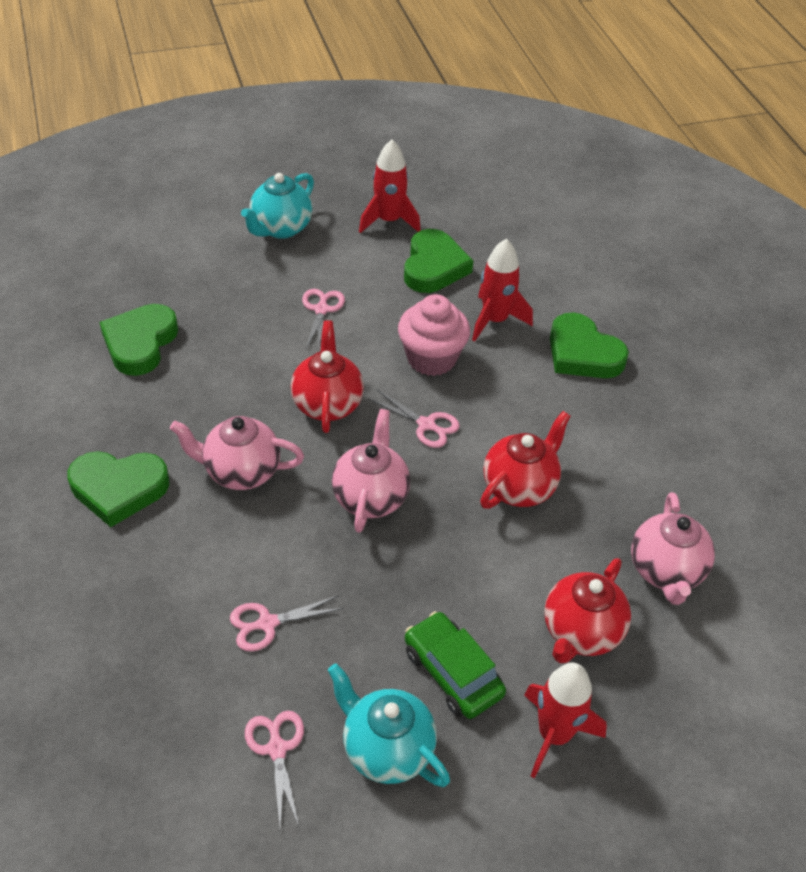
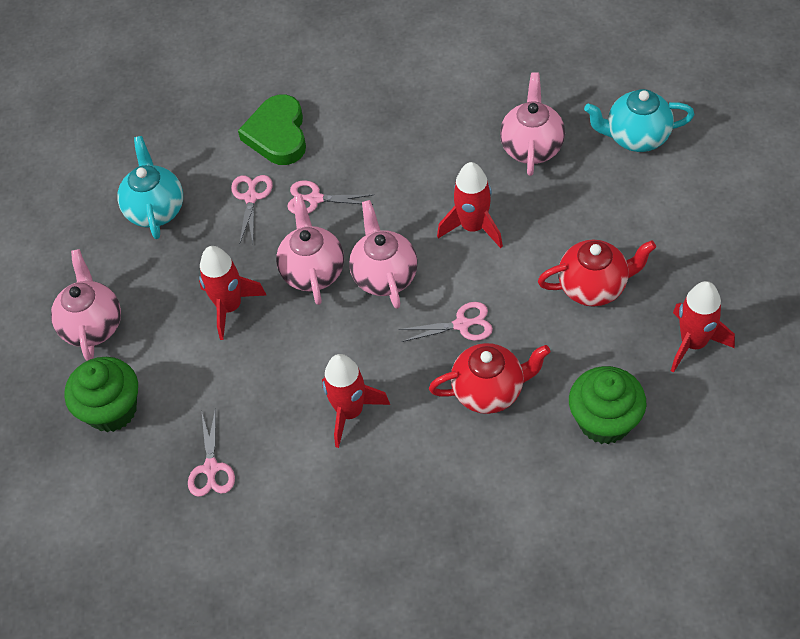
green car: [405,611,506,719] = 1 -> none = 0
green cupcake: none = 0 -> [64,357,138,432] [569,366,646,444] = 2
green heart: [67,451,169,527] [99,304,178,376] [404,229,473,293] [550,312,629,378] = 4 -> [238,95,306,165] = 1
pink cupcake: [398,294,470,376] = 1 -> none = 0
pink teapot: [170,416,304,490] [332,409,410,533] [631,492,715,605] = 3 -> [51,249,121,361] [276,195,344,305] [349,200,418,309] [500,72,565,176] = 4
red rocket: [359,140,421,233] [472,239,533,342] [524,663,607,778] = 3 -> [199,246,266,340] [322,354,390,448] [437,162,503,248] [671,281,735,373] = 4
red teapot: [291,321,364,433] [480,411,571,509] [544,558,631,663] = 3 -> [429,343,550,414] [538,240,656,307] = 2

